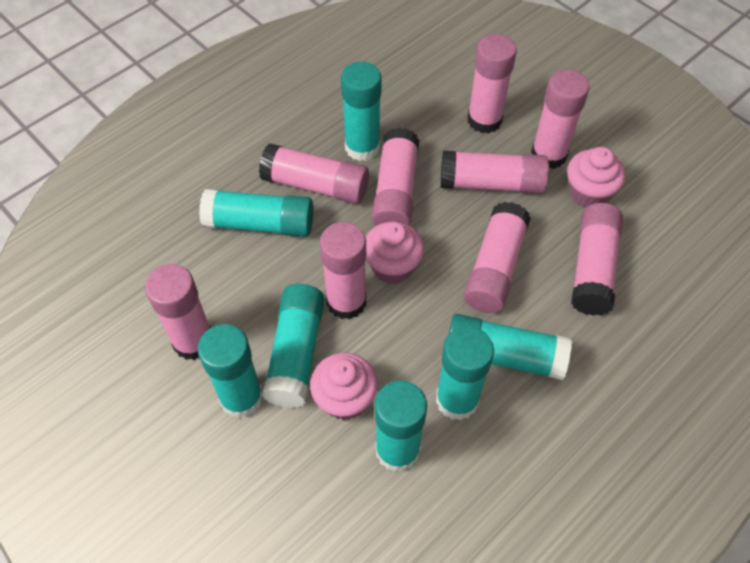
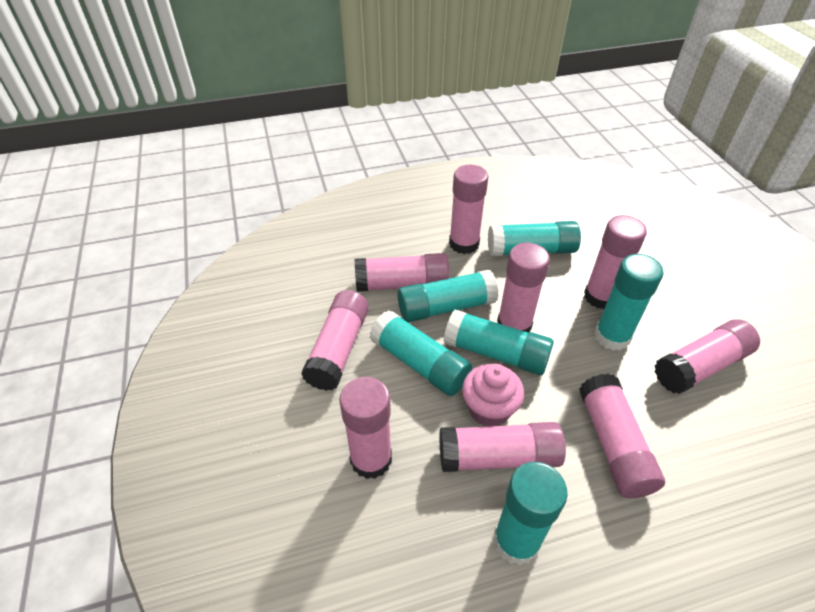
pink cupcake: [310,353,378,420] [366,221,424,284] [567,147,625,208] = 3 -> [462,364,524,427] = 1
turquoise glue stick: [198,324,263,419] [199,189,313,237] [262,284,324,408] [341,62,382,161] [375,381,427,472] [436,326,494,421] [448,314,572,380] = 7 -> [370,310,472,396] [398,270,499,322] [444,309,554,375] [488,221,581,256] [494,462,568,565] [594,254,664,350] = 6

